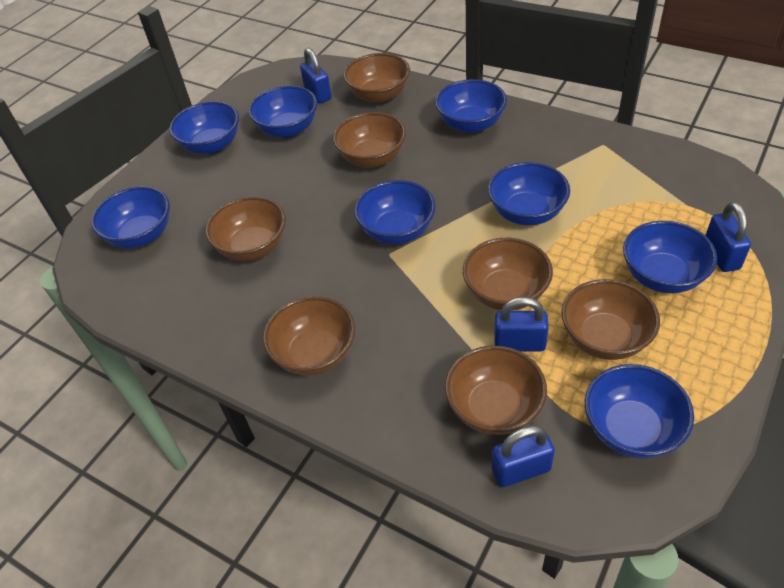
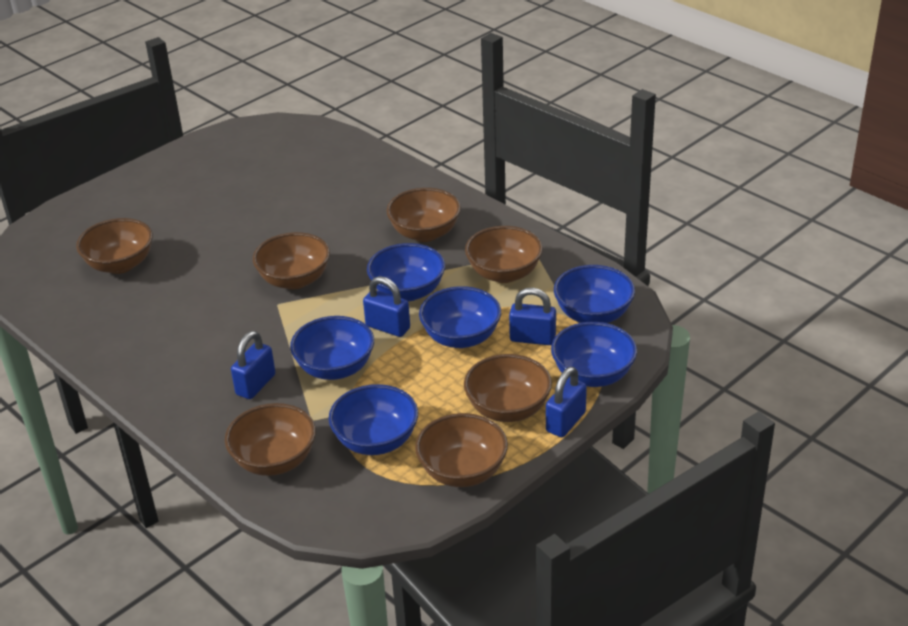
blue bowl: [91,186,170,248] [170,101,239,154] [249,86,317,138] [355,180,436,244] [435,79,507,133] [488,162,570,225] [585,364,694,459] [623,221,717,293] = 8 -> [290,316,374,380] [328,384,418,455] [367,243,445,301] [419,286,501,348] [551,322,637,387] [554,265,635,323] = 6

